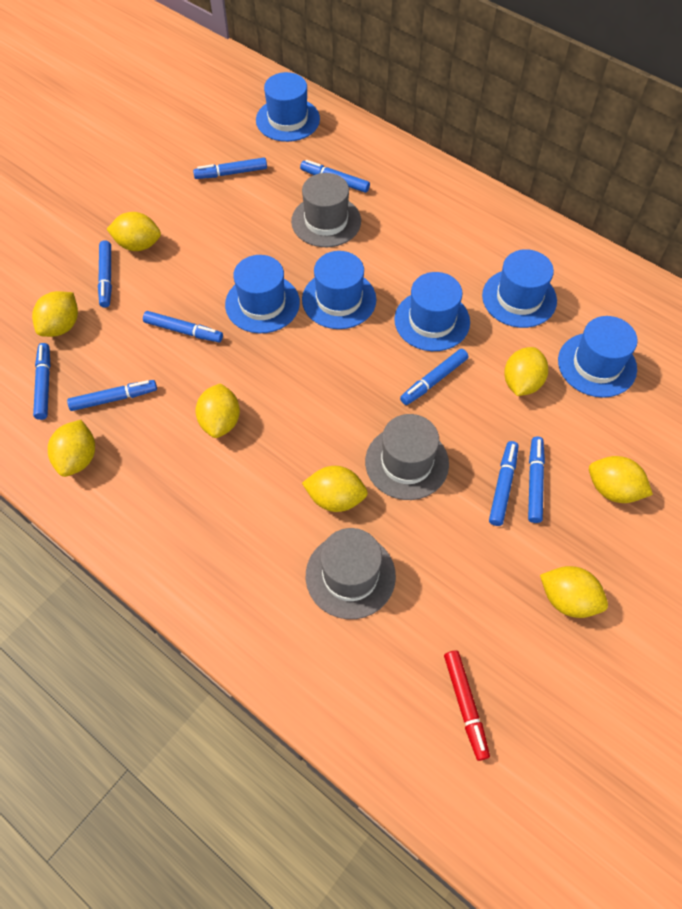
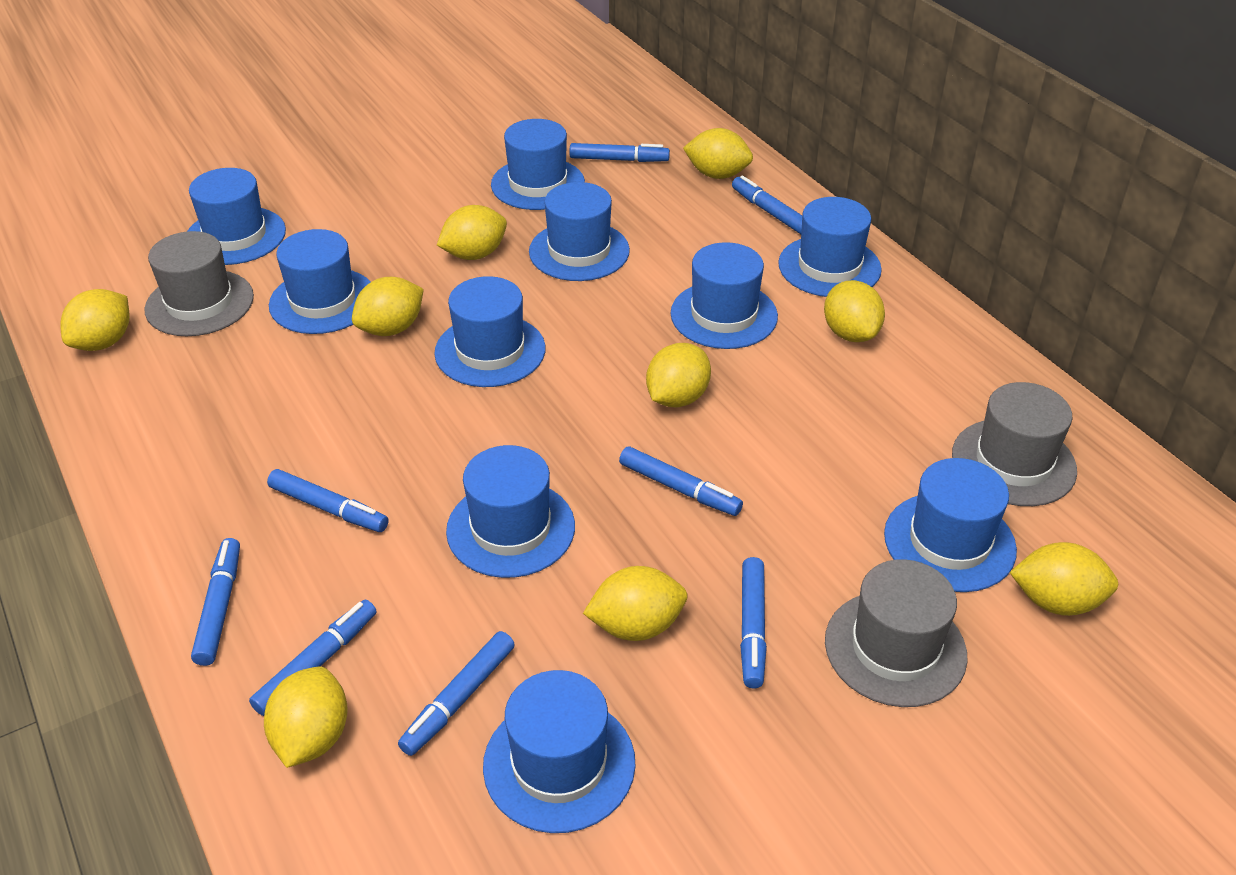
blue hat: [225,255,300,333] [256,72,320,142] [302,251,376,329] [394,272,470,351] [482,249,557,328] [558,316,638,398] = 6 -> [187,168,286,265] [269,229,371,334] [434,276,545,387] [446,445,575,578] [483,670,636,833] [491,119,585,210] [529,182,630,281] [671,242,778,349] [778,197,882,297] [884,458,1017,592] = 10
blue marker: [33,343,51,420] [67,380,157,411] [98,240,112,308] [143,311,223,342] [193,158,267,179] [300,160,370,193] [400,349,468,405] [489,441,519,526] [528,437,545,523] = 9 -> [191,538,240,666] [249,600,376,716] [267,469,388,532] [398,631,515,756] [570,143,670,162] [619,446,743,516] [732,175,802,234] [740,557,767,689] = 8
red marker: [444,650,490,761] = 1 -> none = 0
yellow lemon: [32,291,78,337] [48,420,95,477] [107,212,161,251] [195,383,240,438] [302,466,368,512] [504,347,548,396] [540,566,608,618] [589,456,653,503] = 8 -> [60,289,130,351] [264,667,348,768] [352,277,424,336] [437,205,507,260] [583,566,687,641] [646,343,711,408] [683,128,753,179] [824,280,885,342] [1010,542,1118,616] = 9

